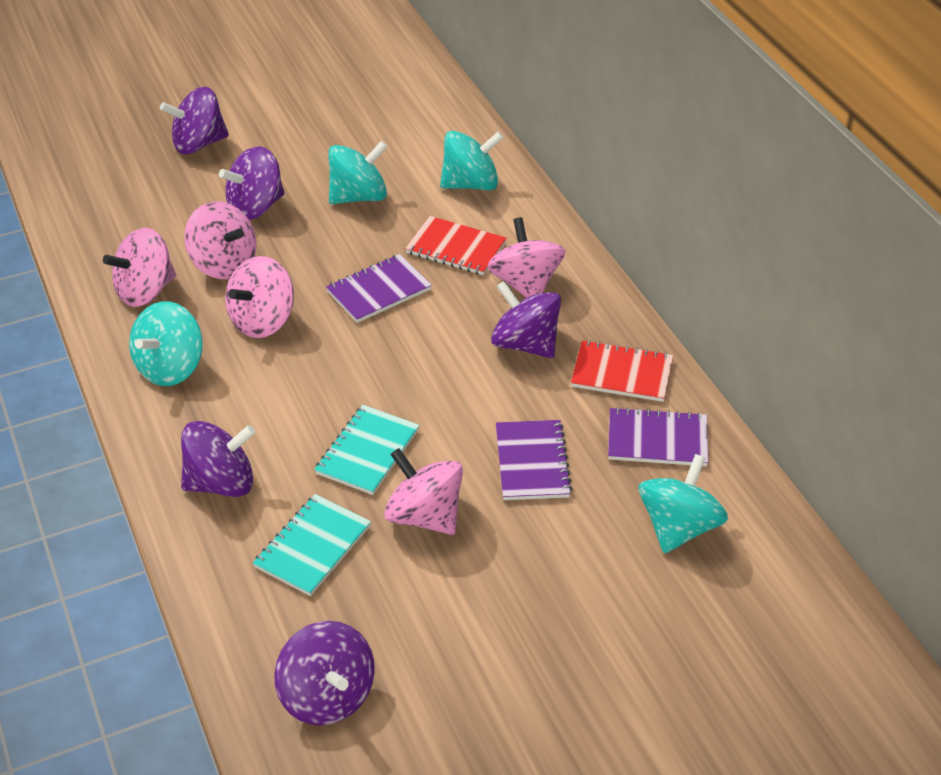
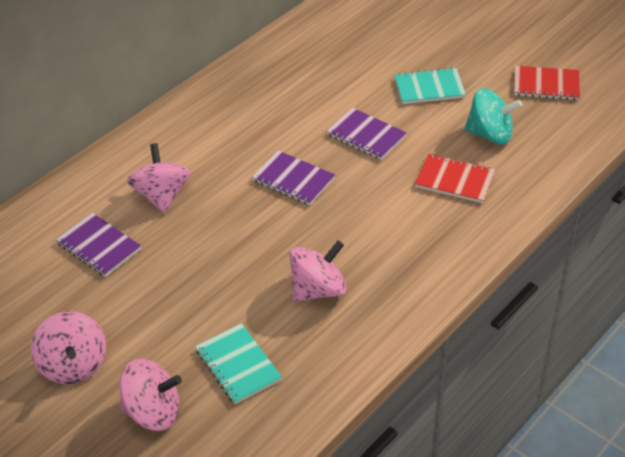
pink spinning top: [103,228,176,307] [184,201,257,279] [225,256,294,338] [384,448,463,535] [487,217,566,298] = 5 -> [31,311,106,384] [119,359,182,431] [127,143,191,213] [289,240,347,302] = 4
purple spinning top: [160,87,229,154] [181,421,255,497] [219,147,284,220] [274,621,375,725] [491,281,561,358] = 5 -> none = 0
turquoise spinning top: [129,301,203,386] [328,141,388,204] [440,131,504,190] [638,454,728,553] = 4 -> [464,88,523,144] = 1

